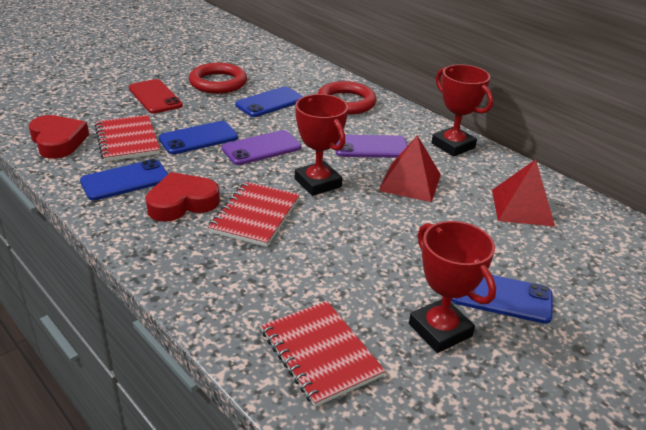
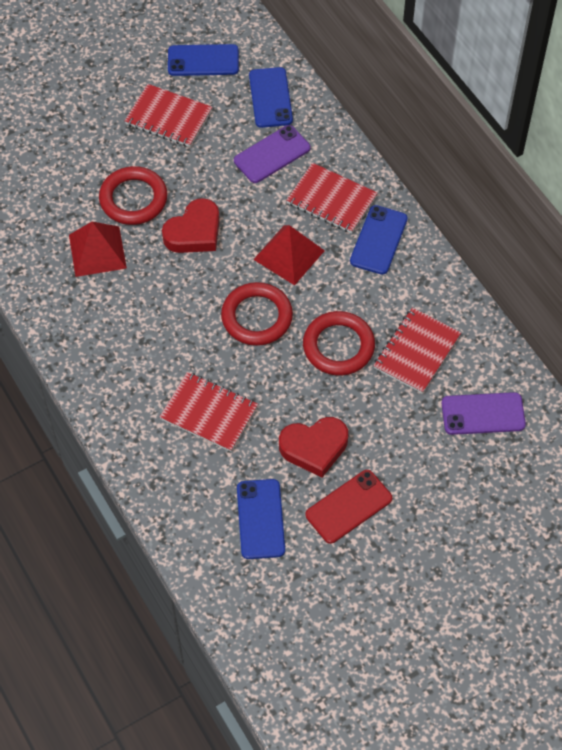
red notebook: [95,115,160,162] [208,182,300,247] [261,301,385,407] = 3 -> [125,84,212,147] [160,372,258,452] [286,163,378,233] [373,308,461,394] = 4
red ring: [189,63,247,94] [317,81,376,115] = 2 -> [99,166,167,225] [221,282,293,346] [303,311,375,376] = 3
red trophy: [295,94,348,196] [409,221,496,353] [431,64,493,157] = 3 -> none = 0

